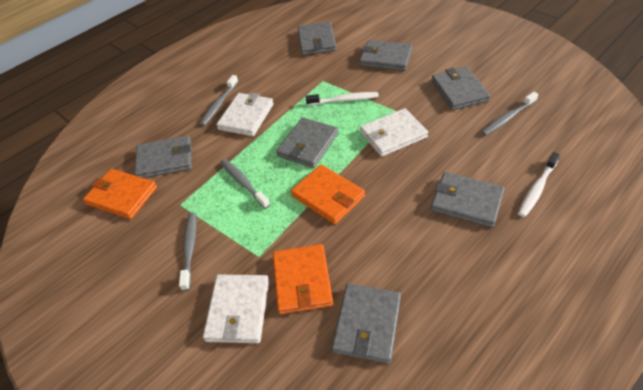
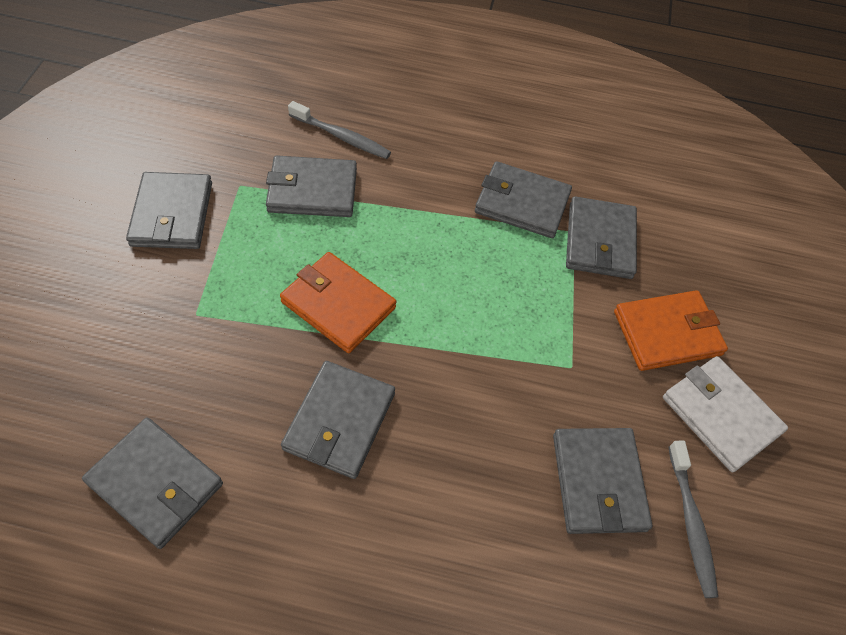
grey toothbrush: [179,213,197,291] [200,75,238,126] [220,159,270,209] [481,92,539,136] = 4 -> [288,101,391,159] [668,441,718,598] = 2
orange wallet: [83,169,157,219] [273,244,333,314] [291,164,365,224] = 3 -> [280,252,396,353] [614,290,728,371] = 2
white toothbrush: [306,92,379,106] [518,152,560,217] = 2 -> none = 0
white wallet: [203,275,269,343] [217,93,274,136] [360,108,428,157] = 3 -> [663,356,788,472] = 1

